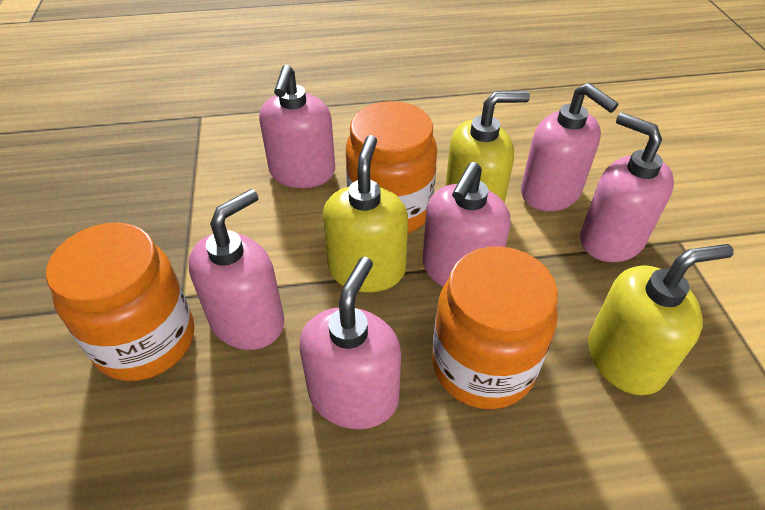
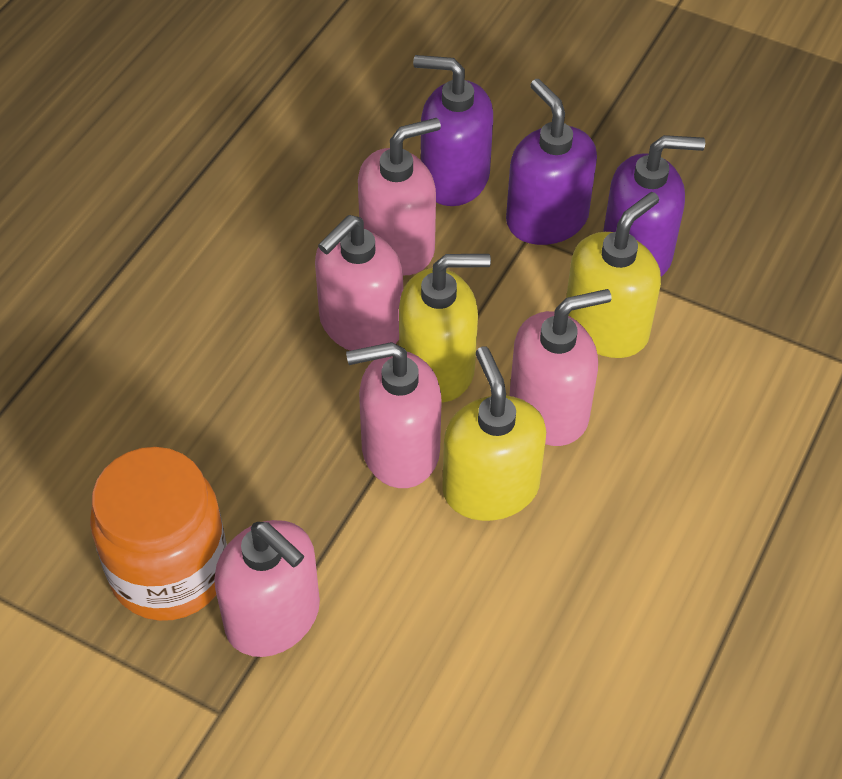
orange jar: [46,223,194,381] [346,101,437,233] [432,246,558,409] = 3 -> [90,447,227,621] = 1
pink soap dispenser: [189,189,284,350] [259,65,335,188] [300,257,401,429] [423,162,511,287] [521,83,619,211] [580,113,674,262] = 6 -> [214,520,320,657] [315,215,403,351] [346,342,442,488] [358,118,441,276] [510,289,612,446] = 5
purple soap dispenser: none = 0 -> [413,55,493,206] [506,79,597,245] [603,135,705,276] = 3

